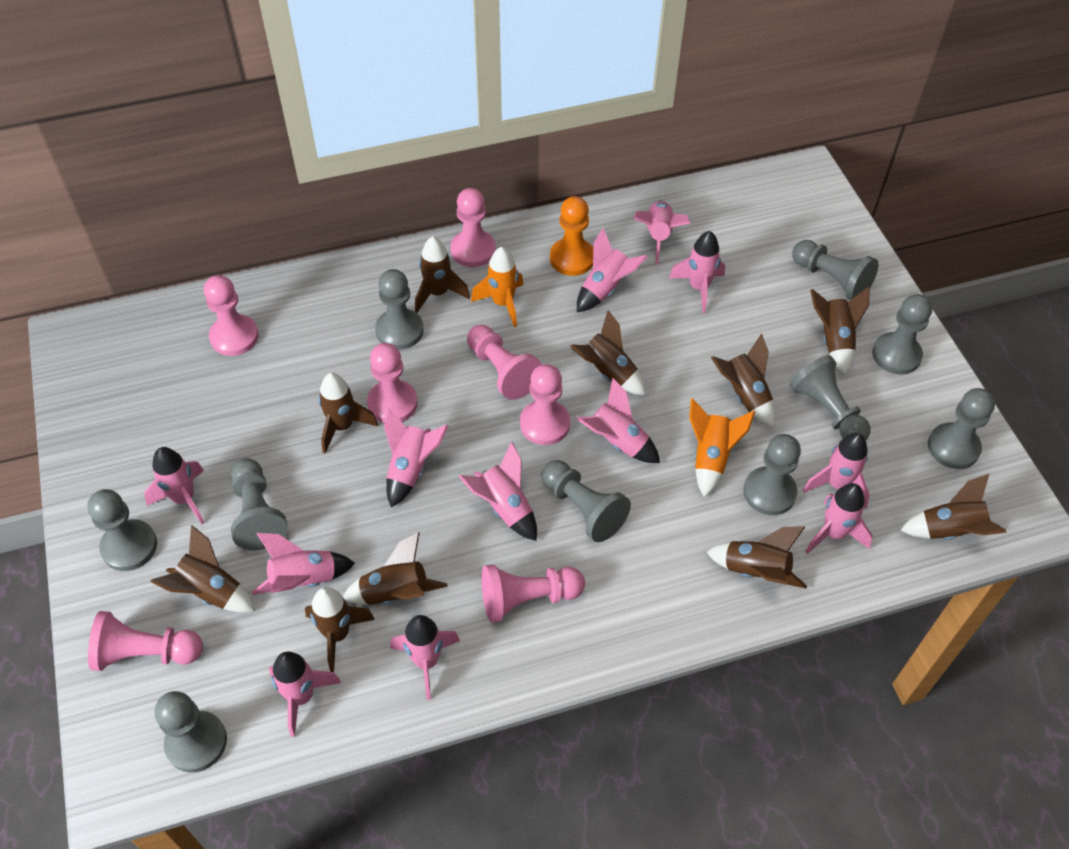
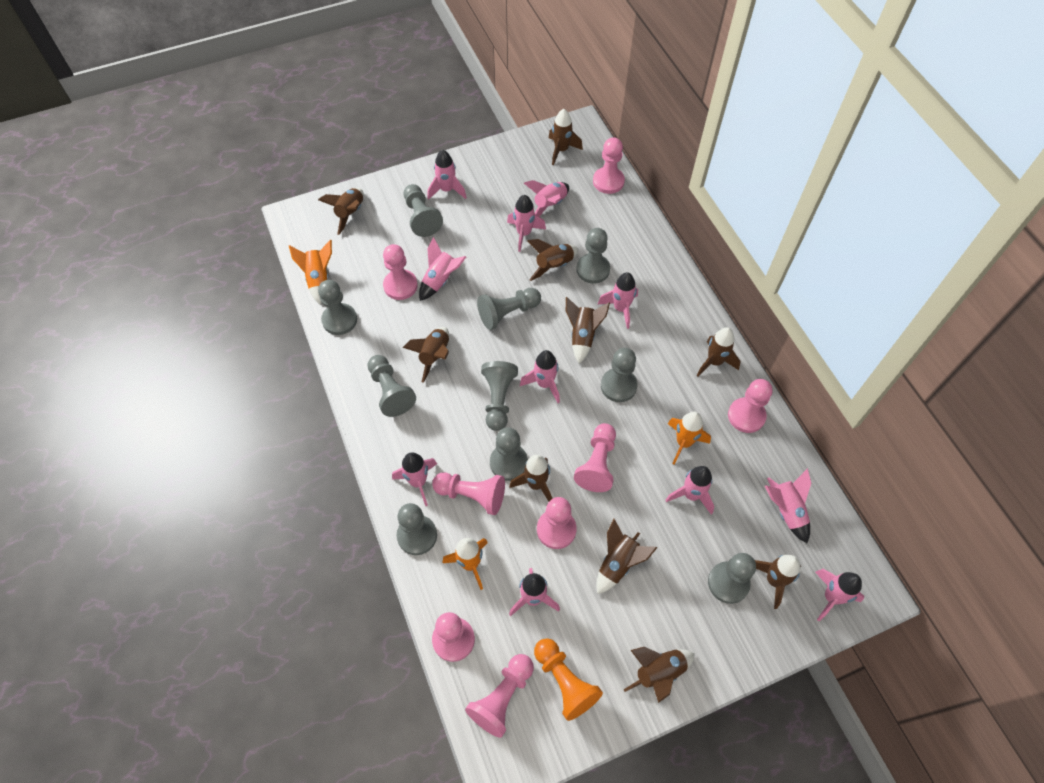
orange rocket: [471,247,524,327] [689,398,755,497] = 2 -> [289,240,332,304] [442,538,488,590] [668,411,711,465] = 3
pink pawn: [88,611,203,671] [204,275,259,356] [367,343,418,423] [451,188,496,267] [467,325,542,400] [481,564,585,622] [520,364,570,445] = 7 -> [383,244,418,300] [432,472,505,515] [432,612,475,662] [465,654,534,738] [537,497,577,549] [574,423,616,492] [593,137,625,194] [728,379,773,433] = 8
pink rocket: [144,447,205,524] [252,533,355,595] [269,652,341,737] [384,407,448,508] [390,615,460,700] [459,442,537,541] [577,228,648,312] [577,378,660,463] [633,201,691,264] [669,231,725,313] [803,433,870,509] [805,483,873,554] = 12 -> [392,452,437,506] [419,237,466,301] [428,150,467,200] [507,195,546,252] [509,568,560,616] [520,350,560,403] [524,180,569,217] [597,272,638,329] [666,466,714,515] [765,468,811,543] [815,569,864,621] = 11

